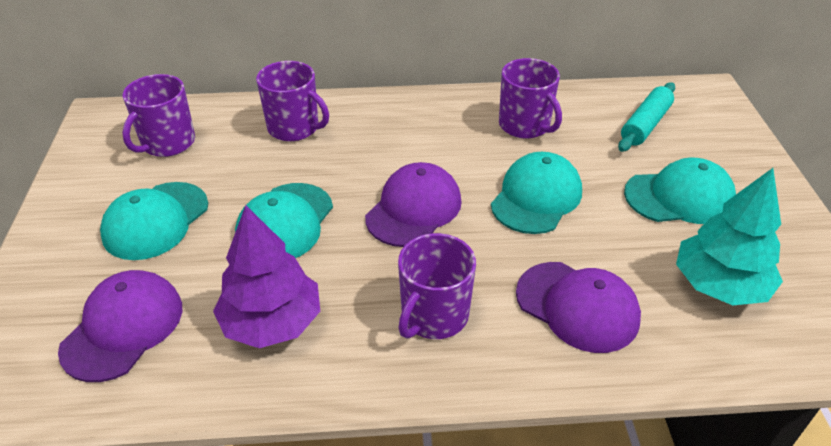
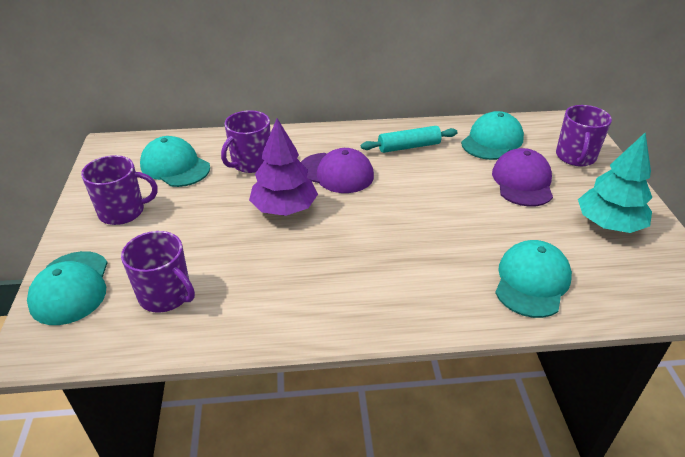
purple cap: [58,270,182,382] [365,162,462,247] [516,262,641,353] = 3 -> [301,148,374,193] [492,148,553,207] = 2

